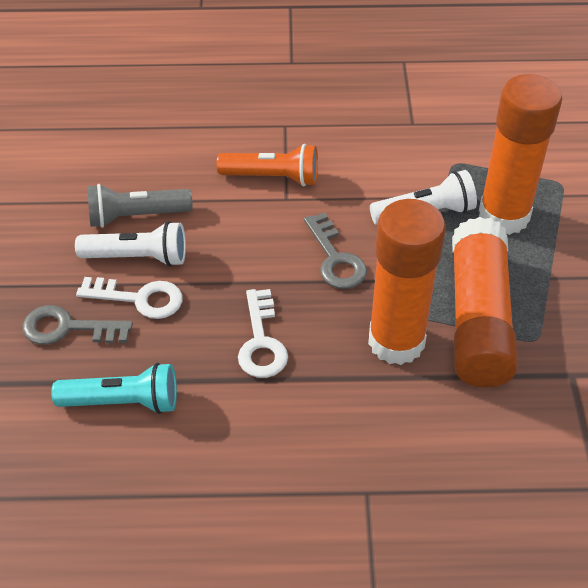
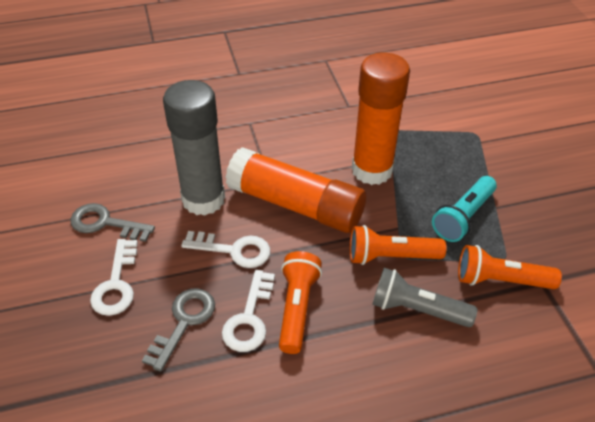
grey glue stick: none = 0 -> [163,80,225,216] = 1
orange flashlight: [217,144,318,186] = 1 -> [279,251,322,354] [350,225,446,265] [458,245,562,289] = 3
orange glue stick: [368,199,446,365] [452,217,518,387] [479,74,562,235] = 3 -> [226,147,366,233] [352,53,410,185] = 2
white flashlight: [75,221,186,267] [370,170,477,225] = 2 -> none = 0
white key: [76,277,183,319] [238,289,288,378] = 2 -> [90,239,138,316] [181,231,270,268] [222,270,275,352] = 3

